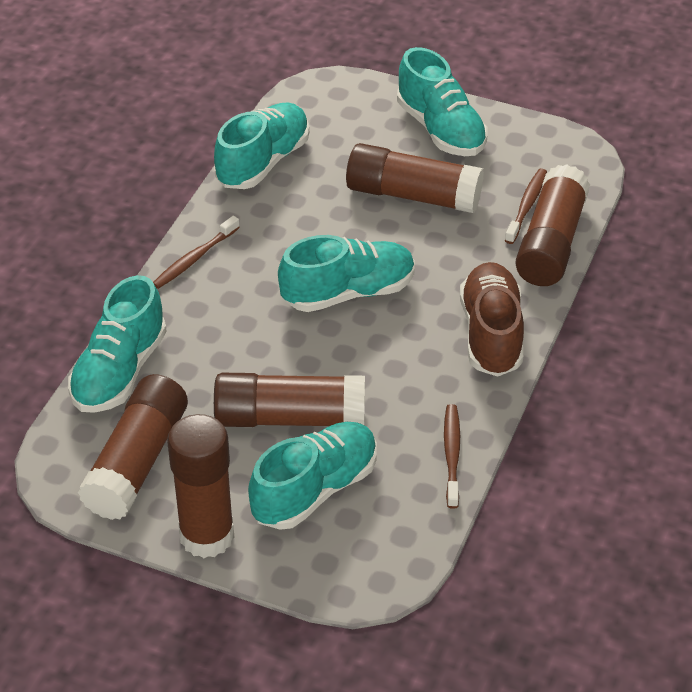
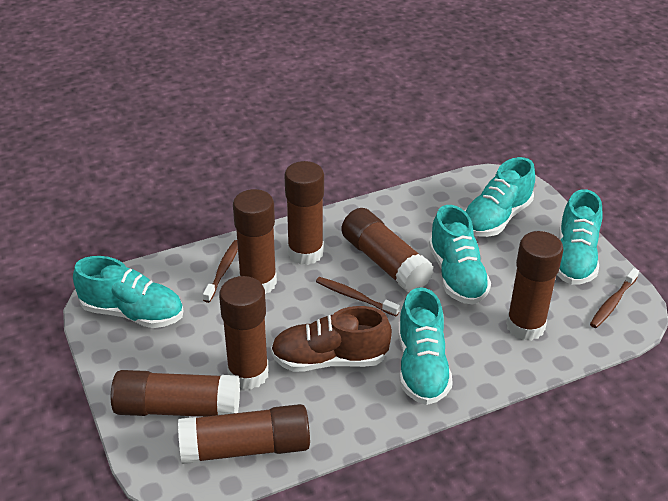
brown glue stick: [78,374,188,520] [167,414,234,558] [214,373,365,427] [346,143,484,213] [515,164,590,286] = 5 -> [111,370,240,417] [178,404,310,464] [219,276,269,389] [233,189,277,294] [284,161,324,265] [341,208,434,292] [506,231,563,341] = 7

